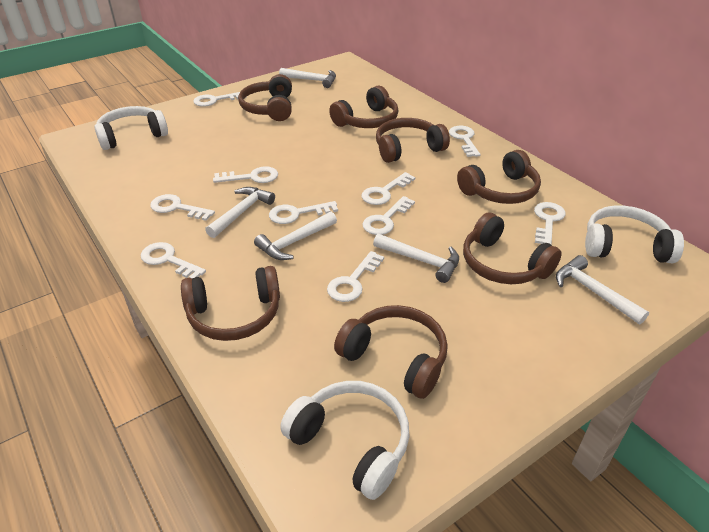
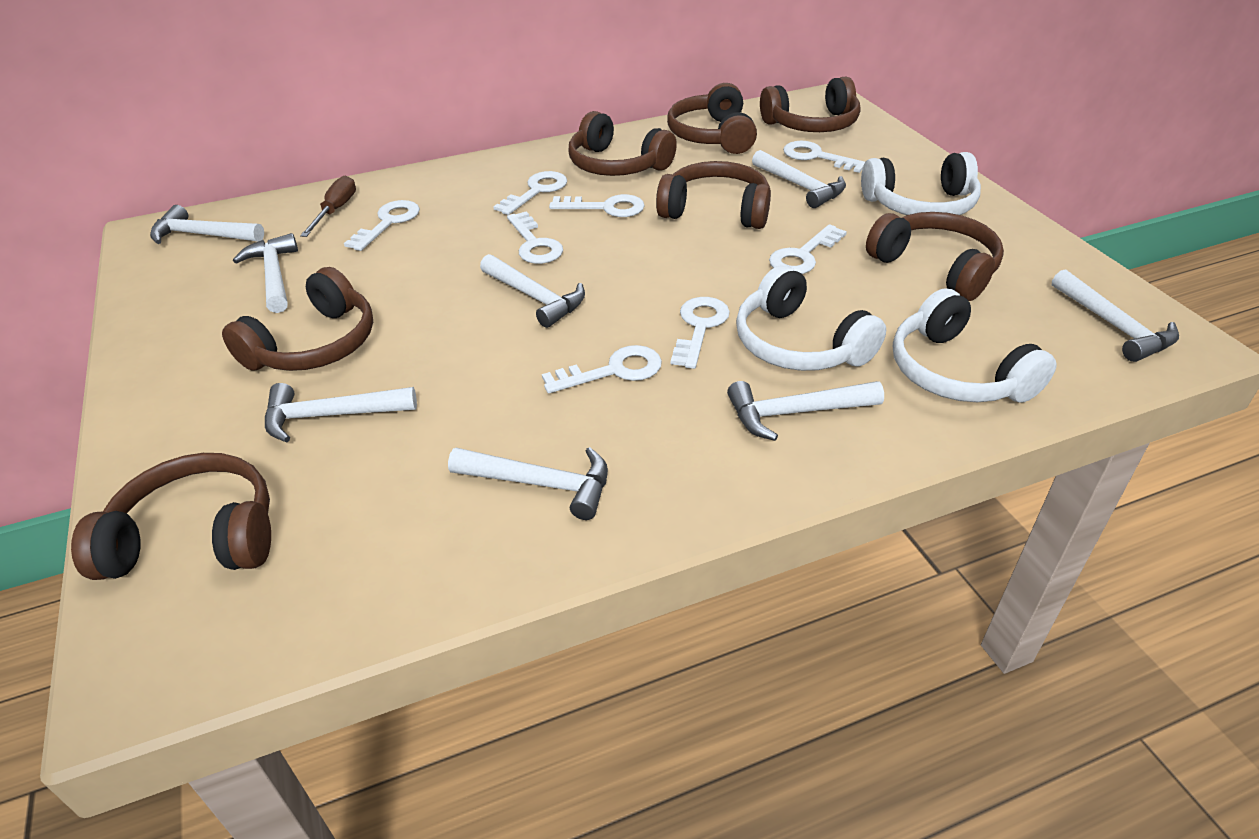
brown screwdriver: none = 0 -> [300,176,356,237] = 1
white hammer: [205,187,275,238] [254,212,337,260] [279,68,336,88] [373,234,459,283] [556,255,649,324] = 5 -> [150,205,264,244] [233,233,298,313] [265,383,417,443] [448,447,608,520] [480,254,585,328] [727,381,884,441] [752,150,846,208] [1052,269,1179,362] = 8
white key: [141,242,206,278] [150,194,215,221] [193,92,247,107] [213,166,278,183] [269,201,338,224] [327,251,384,302] [362,172,415,205] [362,196,415,235] [449,126,480,157] [534,202,566,245] = 10 -> [344,200,420,251] [493,171,567,215] [507,211,563,264] [542,345,662,393] [549,194,645,217] [671,297,730,369] [769,224,847,274] [783,141,865,173] = 8

